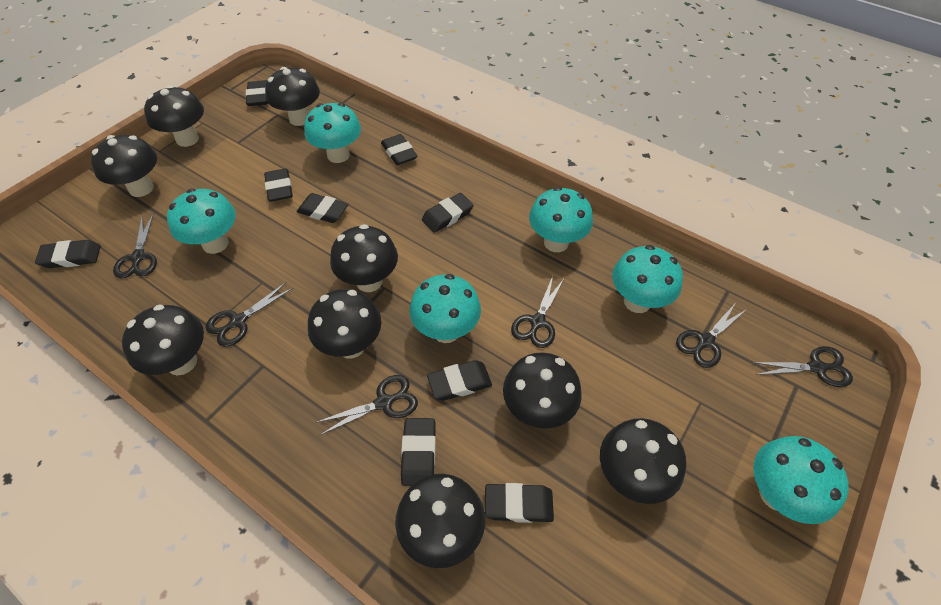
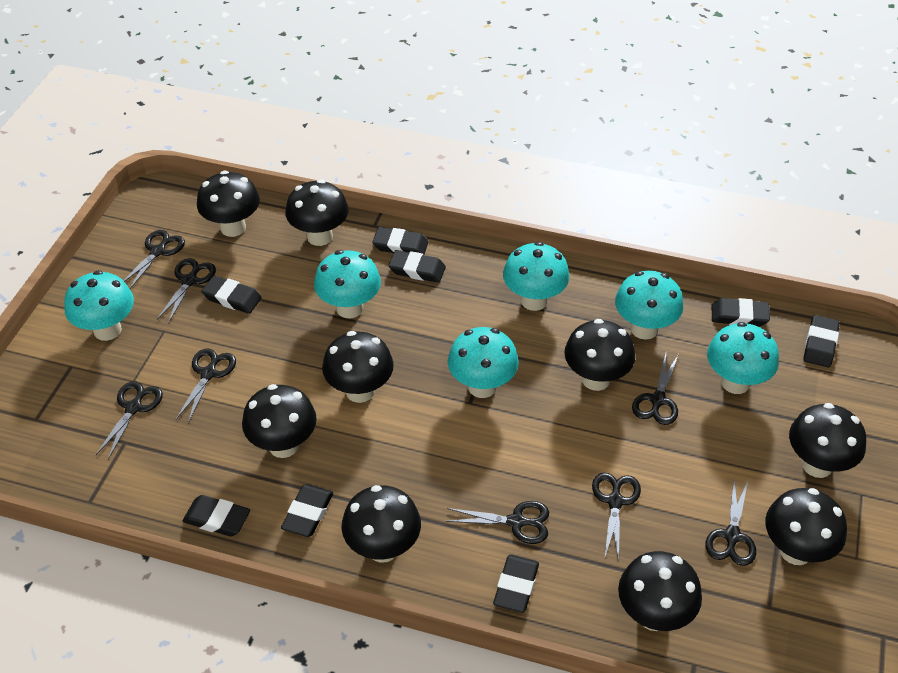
black eraser: [35,240,101,268] [245,80,268,106] [264,168,293,202] [297,193,348,223] [381,134,418,165] [401,418,436,486] [422,193,474,233] [427,360,492,401] [485,483,554,523] = 9 -> [183,495,250,536] [201,276,262,314] [281,484,333,537] [372,227,428,255] [388,250,446,283] [493,555,539,613] [712,298,770,327] [804,315,840,367] = 8
black scissors: [113,214,157,279] [206,282,293,347] [315,375,418,435] [511,276,564,348] [676,304,747,368] [752,346,853,387] = 6 -> [95,381,163,459] [123,230,185,289] [157,258,216,323] [176,349,236,423] [446,501,549,544] [592,473,641,561] [632,354,679,425] [705,480,756,566] = 8

